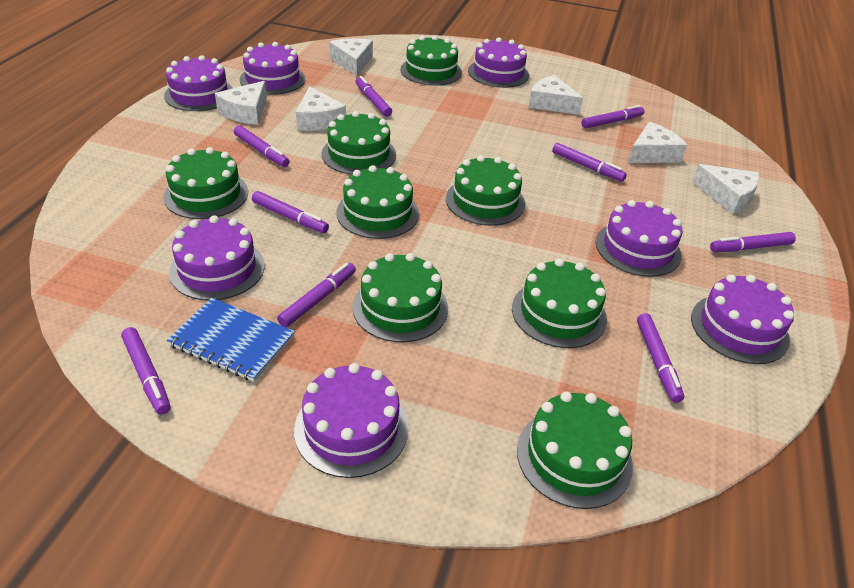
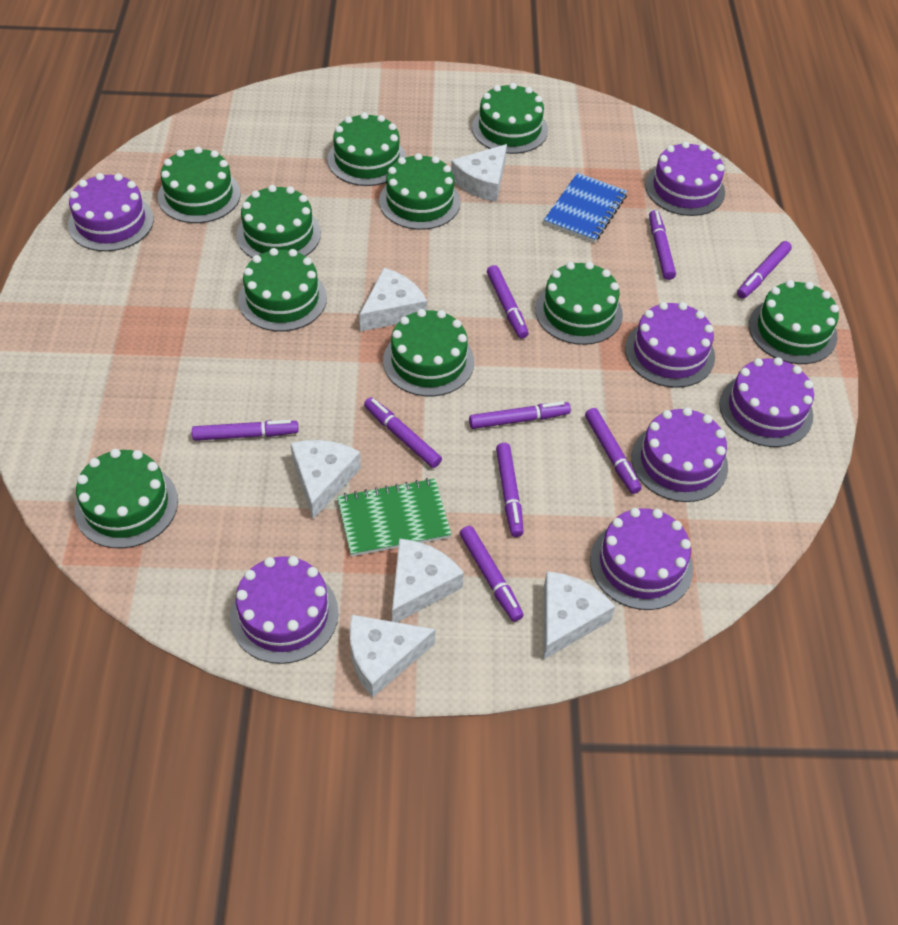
green cake: [163,147,248,219] [322,111,396,175] [336,165,419,239] [352,253,448,342] [400,35,462,86] [446,155,525,226] [512,258,607,348] [517,391,633,509] = 8 -> [74,449,178,548] [158,146,241,223] [236,185,321,258] [238,248,327,331] [327,112,406,186] [379,153,460,230] [383,309,474,396] [472,83,548,154] [535,262,623,345] [749,280,839,364] = 10
green notebook: none = 0 -> [337,478,452,557] = 1

